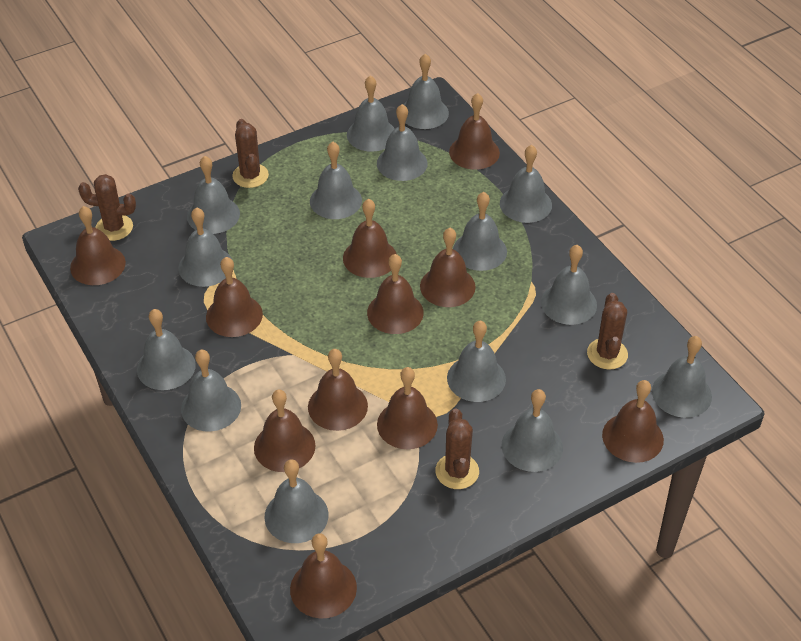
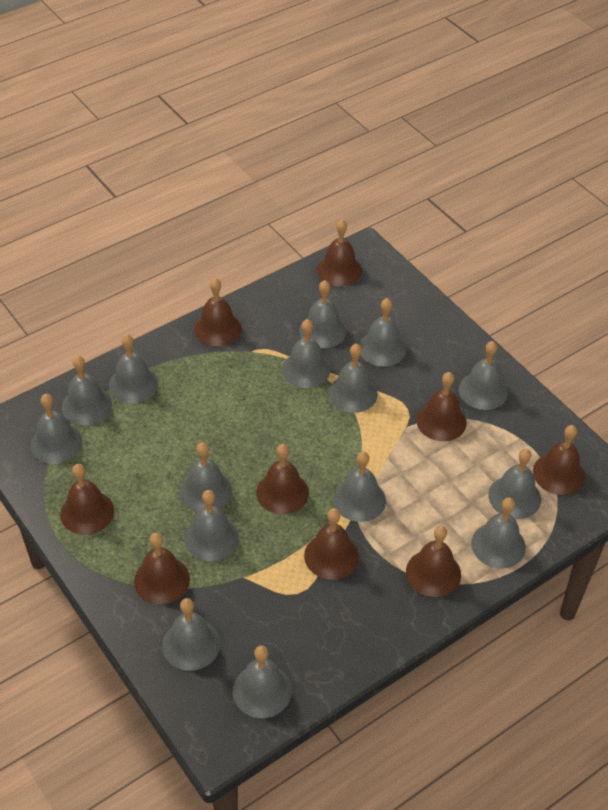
brown bell: [70,206,126,285] [206,257,263,337] [254,389,315,472] [290,533,357,618] [308,349,368,431] [343,199,397,278] [367,254,424,334] [377,367,438,449] [420,228,476,307] [449,93,500,170] [602,380,664,463] = 11 -> [60,464,114,535] [134,533,190,604] [194,278,242,346] [256,444,309,515] [304,508,359,580] [317,219,362,286] [406,526,461,597] [416,372,467,441] [533,425,585,495] = 9
brown cactus: [78,174,136,241] [232,119,269,188] [435,408,479,489] [587,293,628,369] = 4 -> none = 0

